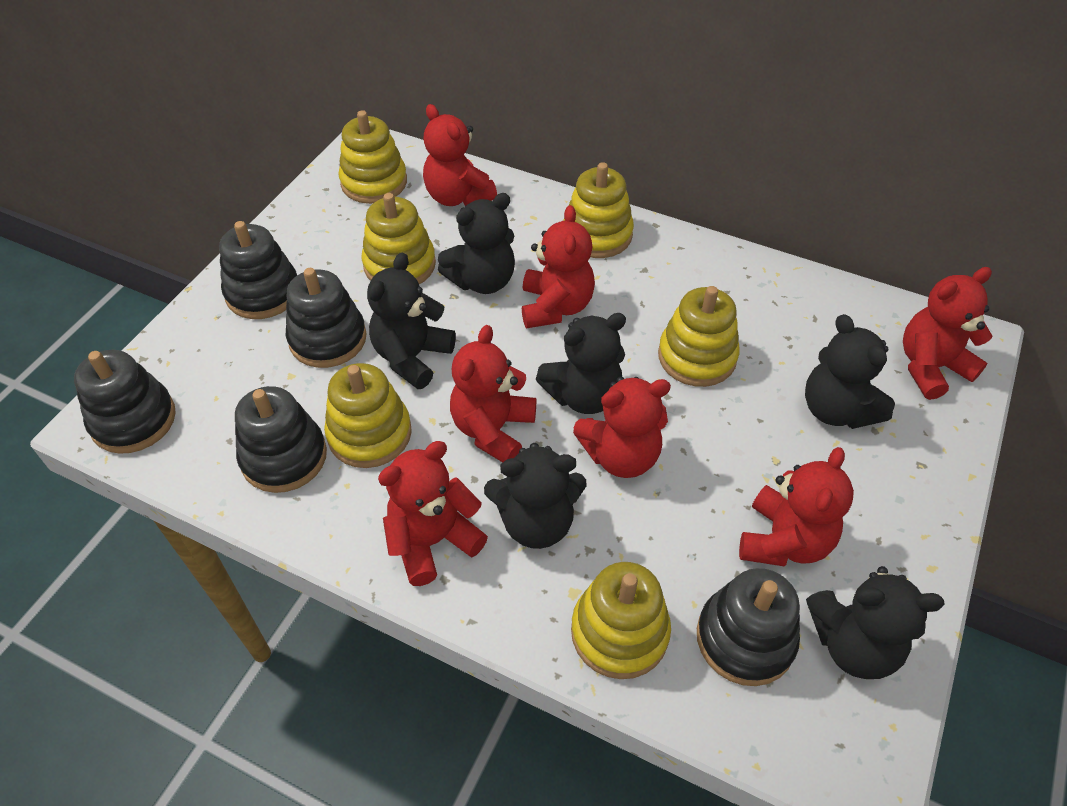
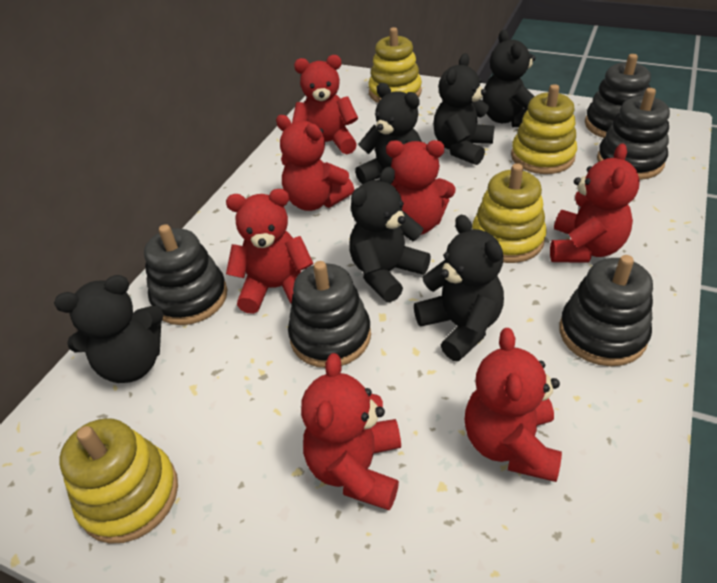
yellow stacking toy: [324,363,412,468] [339,110,407,204] [362,193,436,284] [563,162,634,258] [571,562,671,679] [658,286,740,387] = 6 -> [59,418,178,544] [368,27,422,103] [472,163,547,263] [511,84,577,174] = 4

